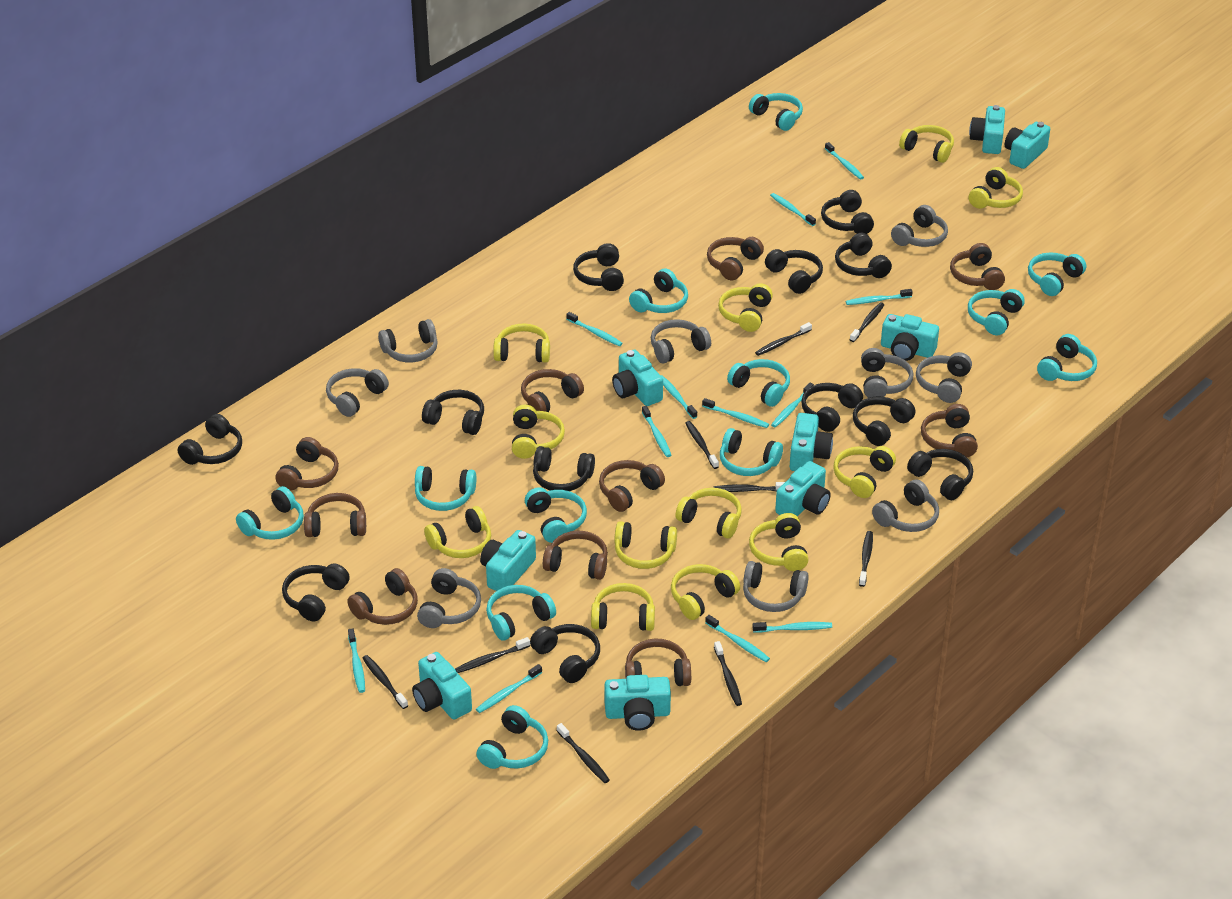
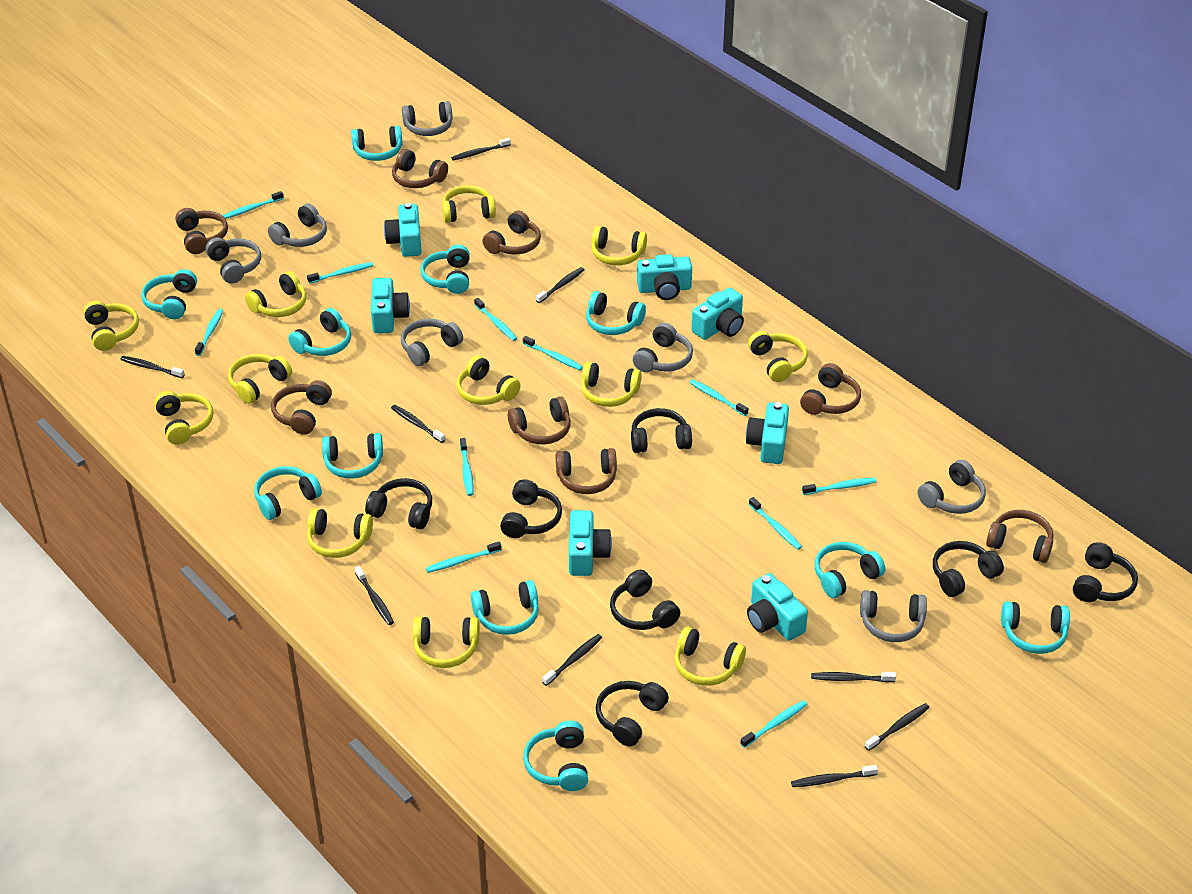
black headphones: [178,414,242,465] [282,563,350,621] [422,390,484,435] [530,624,600,683] [533,446,595,491] [573,243,624,291] [765,249,823,294] [801,383,863,432] [821,190,874,234] [835,233,892,278] [853,397,915,446] [907,449,973,500] = 12 -> [365,478,432,529] [500,479,562,538] [596,681,669,747] [610,570,680,630] [631,408,692,453] [933,541,1004,597] [1073,542,1138,602] = 7
brown headphones: [275,437,339,491] [304,493,366,537] [347,568,418,625] [521,369,584,412] [543,531,608,580] [599,460,665,512] [625,639,691,686] [707,237,764,280] [921,404,978,457] [950,243,1005,290] = 10 -> [175,208,228,254] [271,380,332,435] [392,149,448,188] [483,211,541,254] [508,396,571,444] [556,448,617,494] [800,363,861,415] [986,510,1053,563] = 8
grey headphones: [326,368,389,417] [378,319,438,362] [417,568,481,628] [651,319,711,363] [743,561,809,612] [861,348,913,398] [872,479,939,532] [891,205,948,247] [916,352,972,403] = 9 -> [205,237,261,284] [268,203,327,247] [401,319,463,366] [402,101,453,136] [633,323,693,372] [860,590,927,642] [918,460,986,514] = 7
turquoise camera: [412,652,472,720] [480,530,536,591] [605,675,671,731] [612,350,663,406] [775,461,831,516] [790,413,833,471] [881,314,939,361] [969,105,1005,154] [1005,122,1050,169] = 9 -> [371,278,410,333] [384,203,421,257] [569,510,612,576] [637,254,692,300] [691,288,744,340] [746,402,789,464] [747,573,808,641] = 7
turquoise headphones: [236,486,304,540] [415,466,476,511] [476,705,548,769] [486,585,556,640] [525,487,587,543] [629,268,688,313] [720,428,783,476] [727,359,790,407] [749,93,803,131] [968,289,1025,335] [1028,253,1086,296] [1037,334,1097,381] = 12 -> [141,269,197,320] [254,466,322,520] [288,308,351,356] [322,433,383,478] [351,126,403,161] [420,245,470,294] [471,580,539,635] [523,721,588,791] [586,291,646,335] [815,542,885,598] [1001,601,1070,654] = 11
turquoise toothbrush: [348,628,365,693] [476,664,542,713] [566,312,623,346] [642,406,671,457] [661,375,697,419] [702,398,769,428] [705,615,770,662] [752,622,832,633] [770,193,816,226] [771,383,814,427] [825,142,864,179] [846,289,913,305] = 12 -> [195,309,223,356] [223,191,284,219] [307,262,373,284] [426,542,502,573] [460,438,474,496] [474,298,517,341] [523,336,583,370] [689,379,749,416] [740,700,807,748] [749,497,802,550] [802,478,876,495] = 11

